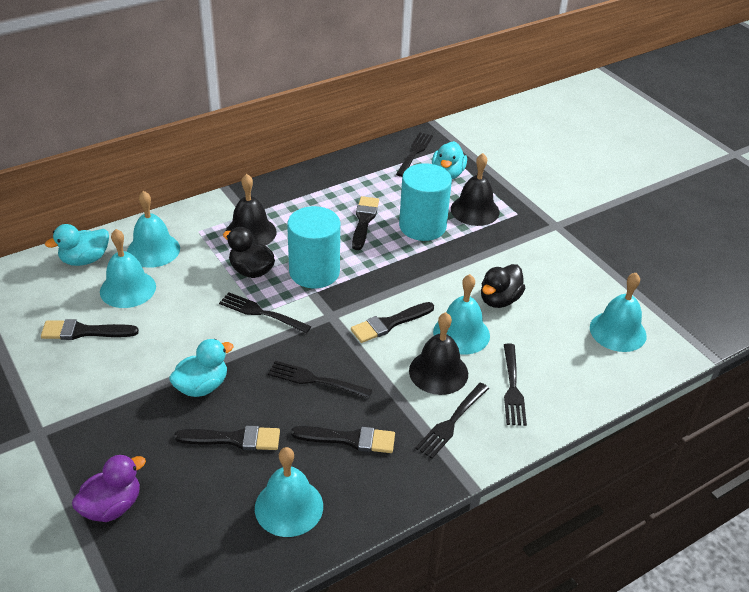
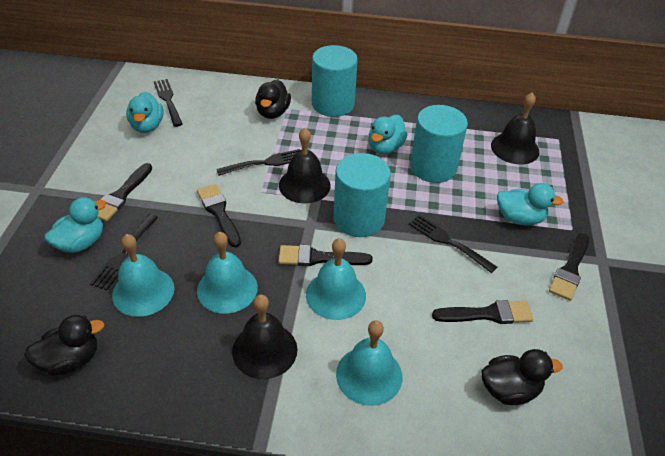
black duck: [223,227,275,278] [481,264,525,308] = 2 -> [24,315,105,376] [255,79,291,119] [481,349,562,405] = 3
black fork: [219,292,311,333] [268,361,372,398] [396,132,433,177] [415,383,489,459] [504,343,527,426] = 5 -> [90,214,158,290] [154,79,183,127] [216,149,300,176] [409,215,497,273] = 4
purple duck: [72,454,146,522] = 1 -> none = 0
turquoise bell: [100,229,156,308] [127,191,180,268] [255,447,323,537] [433,274,490,355] [590,273,647,352] = 5 -> [112,234,174,317] [197,231,258,314] [306,238,366,320] [336,320,402,406] = 4
turquoise cylinder: [287,206,340,288] [399,163,452,241] = 2 -> [312,45,358,117] [333,153,391,237] [410,105,468,183] = 3
turquoise duck: [45,224,109,266] [169,339,234,397] [432,141,467,179] = 3 -> [45,197,107,253] [126,91,163,133] [369,115,408,154] [497,183,564,226] = 4

